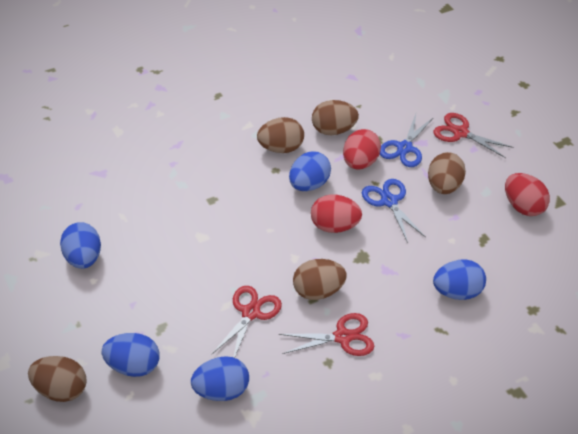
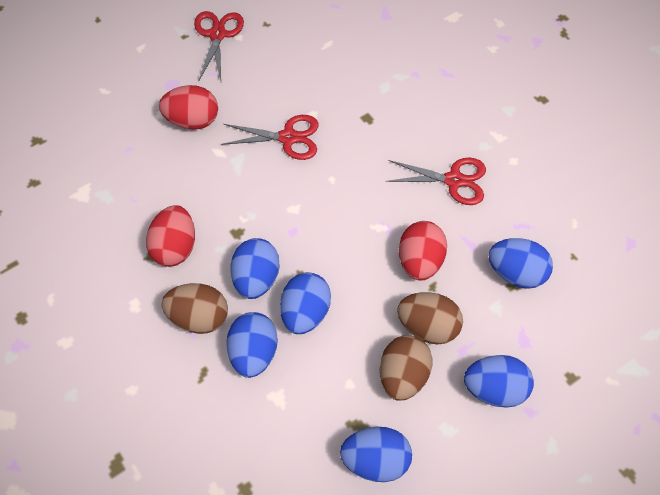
blue egg: [60,222,101,269] [102,333,160,377] [191,356,249,401] [289,151,331,191] [433,259,486,300] = 5 -> [226,312,278,378] [231,238,280,299] [280,272,331,334] [340,427,412,482] [464,355,534,408] [488,238,553,289] = 6
blue scissors: [362,179,426,243] [380,114,434,167] = 2 -> none = 0
brown egg: [28,356,87,402] [257,117,304,153] [293,259,347,300] [312,100,359,135] [428,152,466,194] = 5 -> [161,283,228,334] [380,335,433,401] [397,292,463,344] = 3

